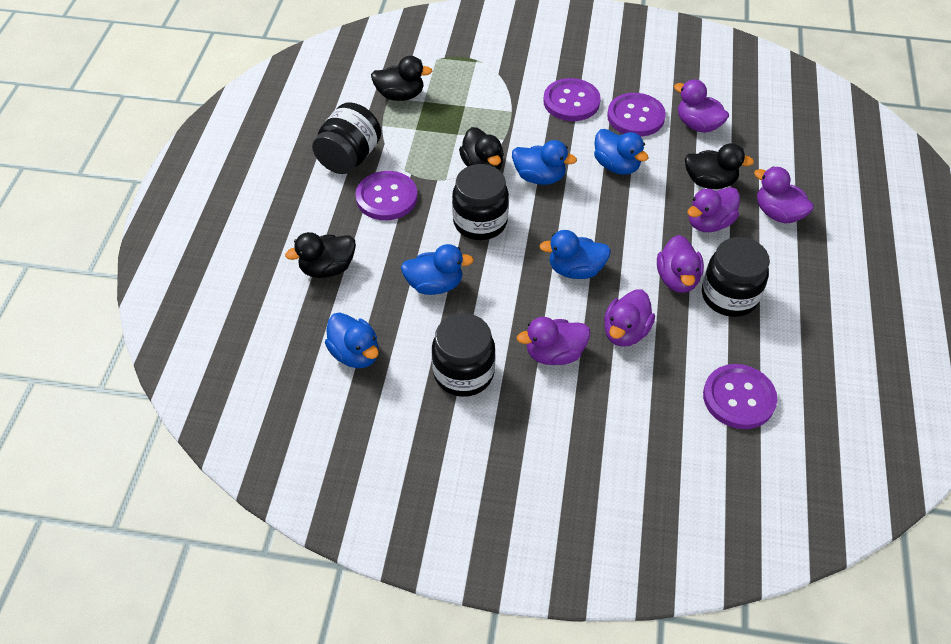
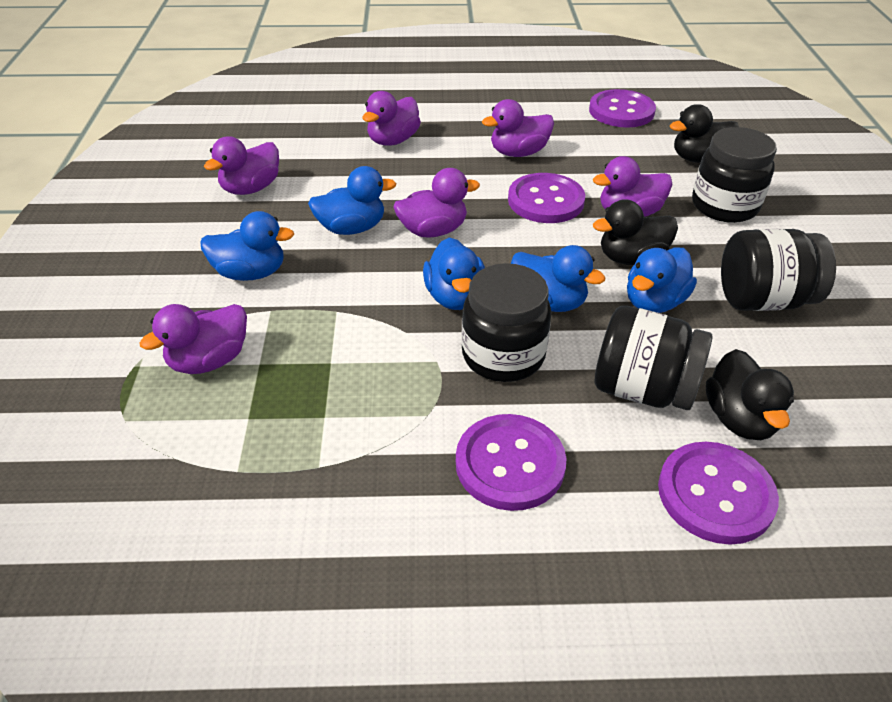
black duck: [285,232,356,278] [371,56,432,101] [459,127,504,170] [685,143,754,189] = 4 -> [593,199,678,265] [670,104,739,163] [706,349,794,440] = 3

